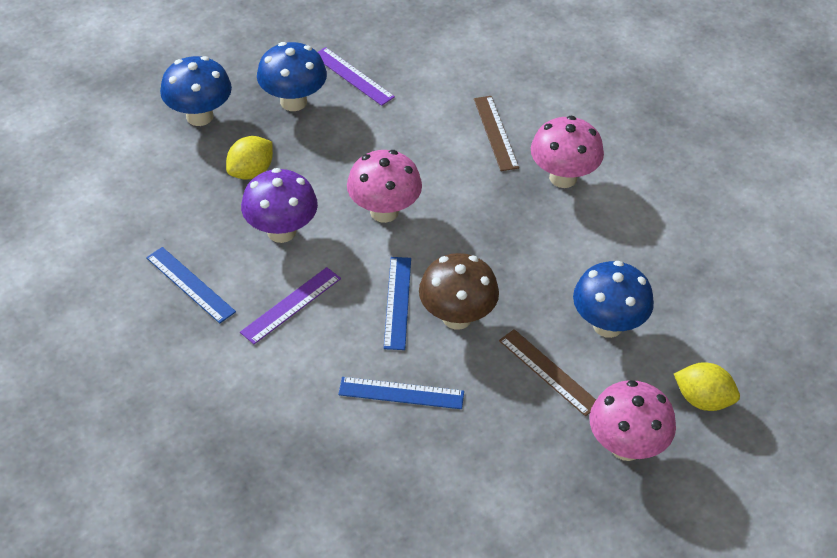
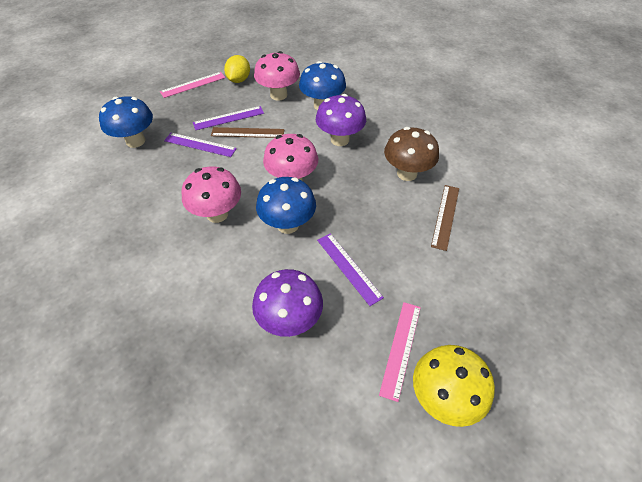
blue ruler: [146,247,236,323] [338,377,464,409] [384,257,411,350] = 3 -> none = 0
pink ruler: none = 0 -> [160,72,225,98] [379,302,421,402] = 2
purple mushroom: [241,168,318,243] = 1 -> [252,269,323,337] [316,94,366,146] = 2
purple ruler: [240,267,341,344] [318,47,395,106] = 2 -> [164,133,237,157] [193,106,264,130] [317,233,384,306] = 3
yellow lemon: [226,136,273,180] [674,362,740,411] = 2 -> [224,55,250,83] = 1
yellow mushroom: none = 0 -> [413,345,495,427] = 1

